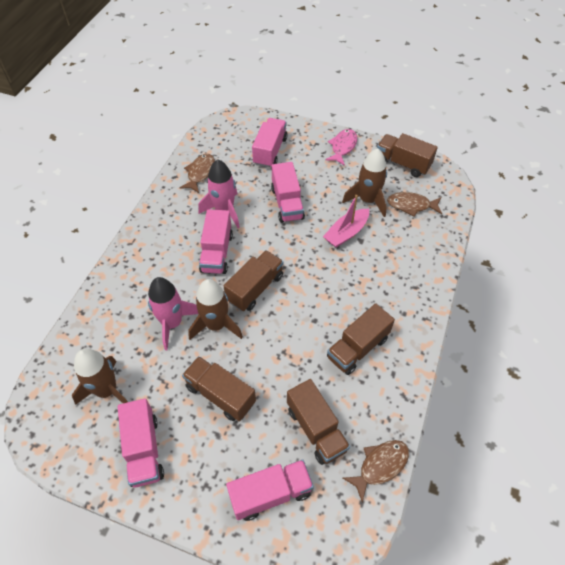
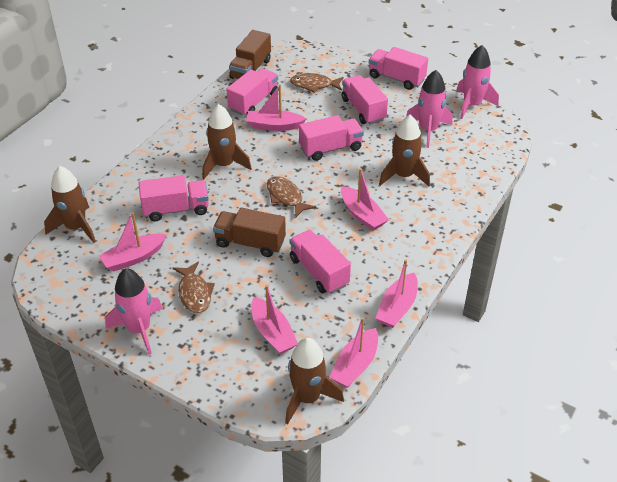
brown rocket: [72,349,128,405] [188,279,243,340] [342,148,387,217] = 3 -> [44,166,96,243] [202,104,252,179] [285,338,344,424] [379,115,430,186] = 4
brown truck: [182,356,256,422] [224,250,283,311] [287,379,350,465] [327,303,395,375] [377,133,438,177] = 5 -> [213,208,286,257] [229,30,271,79] = 2
pink boat: [323,195,369,248] = 1 -> [99,212,167,271] [246,84,306,131] [251,285,298,354] [329,317,378,388] [341,168,389,231] [376,260,418,328] = 6
pink fish: [325,129,357,166] = 1 -> none = 0
pink rocket: [148,277,199,350] [198,159,240,228] = 2 -> [105,268,163,355] [406,70,453,148] [456,45,499,119] = 3
pink truck: [118,398,164,487] [199,209,233,274] [226,460,314,521] [252,118,288,168] [271,162,305,223] = 5 -> [139,175,209,221] [226,68,279,116] [290,230,351,294] [299,115,364,161] [342,75,388,125] [369,47,428,90] = 6

